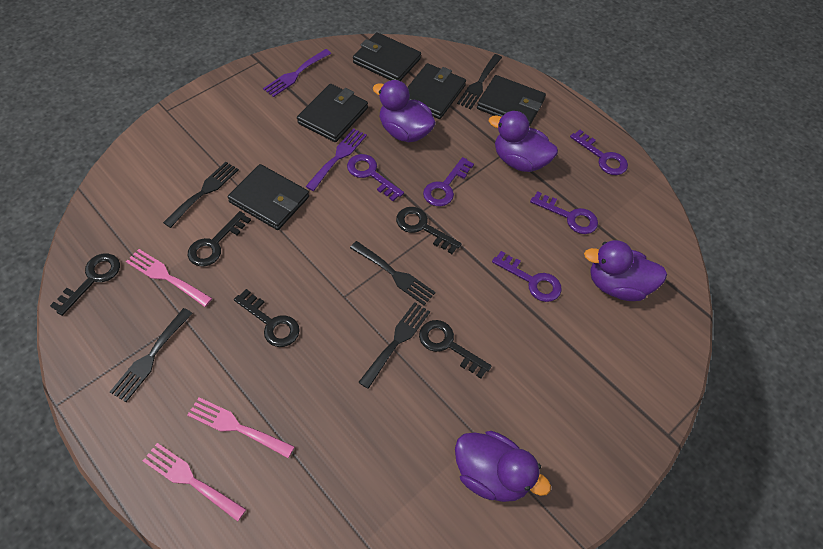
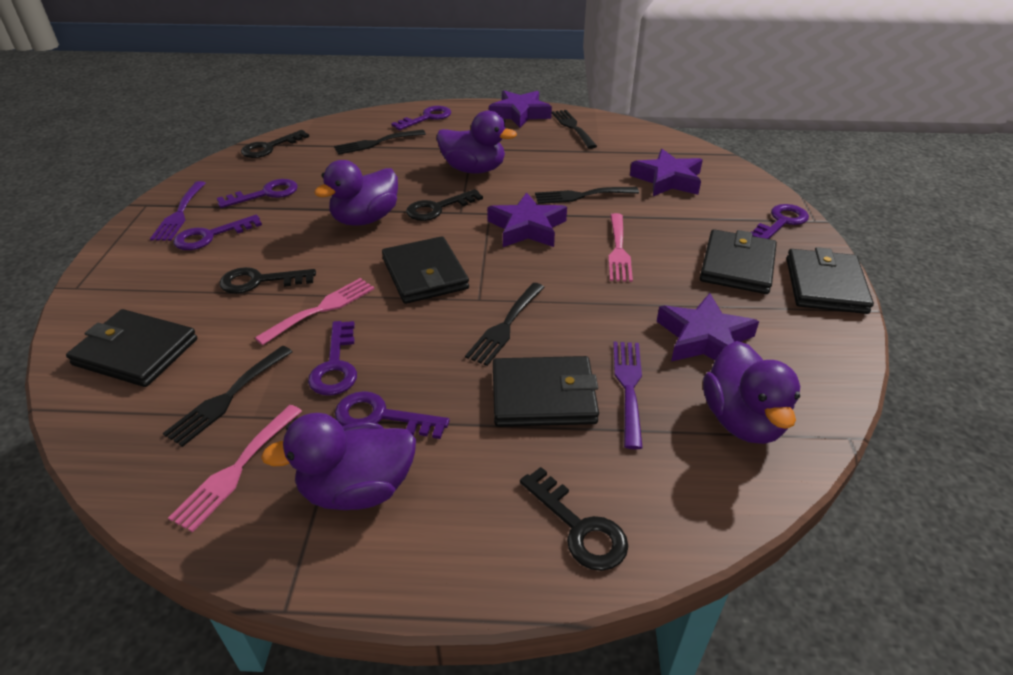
black key: [50,254,120,316] [188,211,251,266] [234,289,300,347] [396,207,462,254] [419,320,492,379] = 5 -> [219,267,316,294] [241,130,309,158] [406,189,483,221] [520,467,628,571] = 4
purple key: [347,154,404,201] [423,157,474,206] [492,251,562,302] [530,191,598,234] [570,130,628,175] = 5 -> [173,215,262,250] [217,179,298,208] [308,321,357,396] [335,391,450,439] [391,106,451,130] [751,204,809,239] = 6
purple star: none = 0 -> [487,192,567,247] [489,90,552,128] [630,149,703,196] [657,293,759,362] = 4

